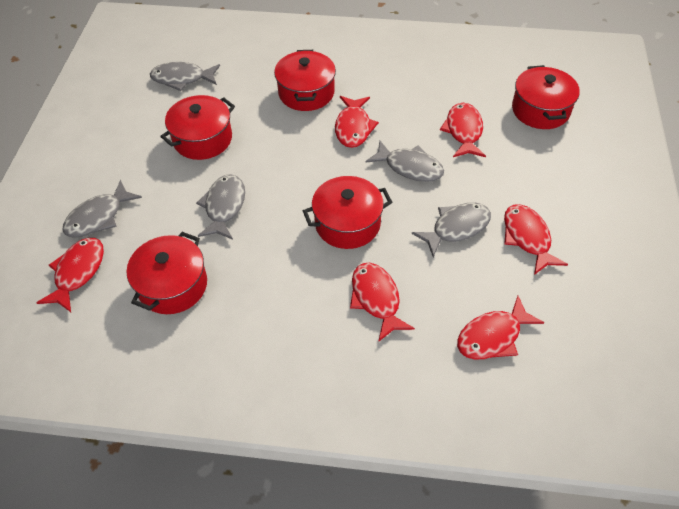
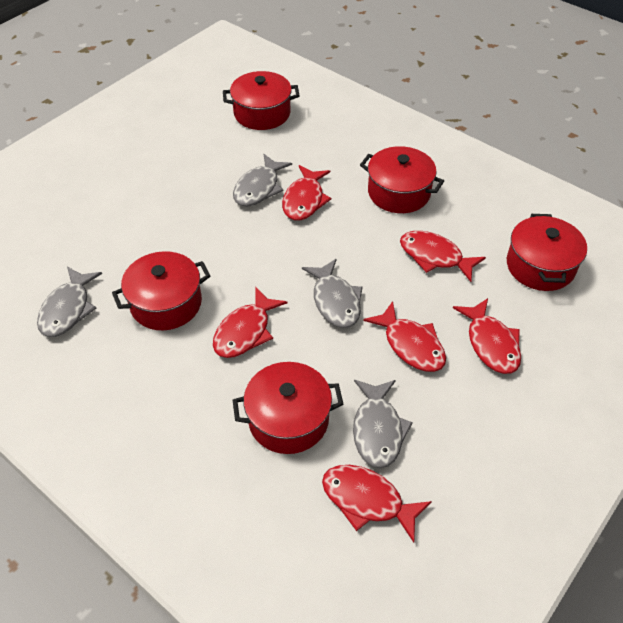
grey fish: [62,180,142,237] [150,62,220,91] [196,174,245,240] [366,140,444,182] [412,203,491,257] = 5 -> [37,267,102,337] [233,154,292,207] [302,259,363,328] [353,380,413,468] = 4

